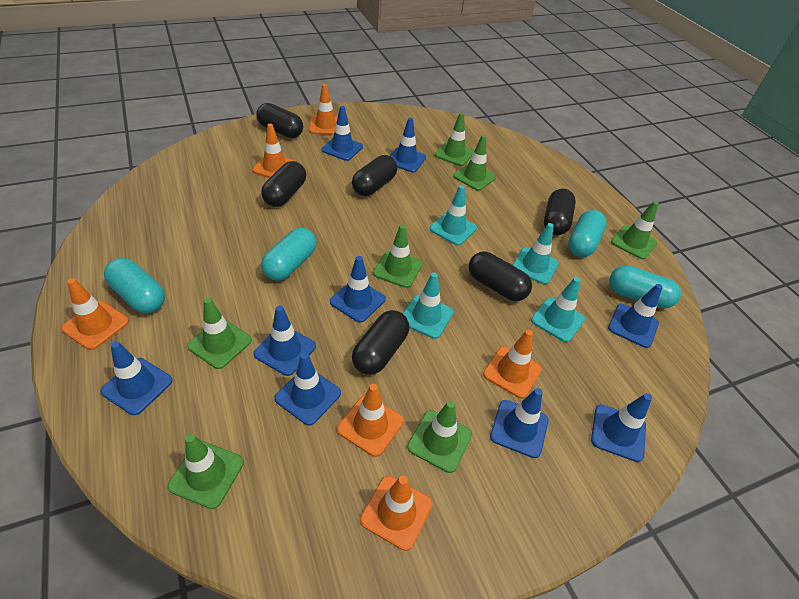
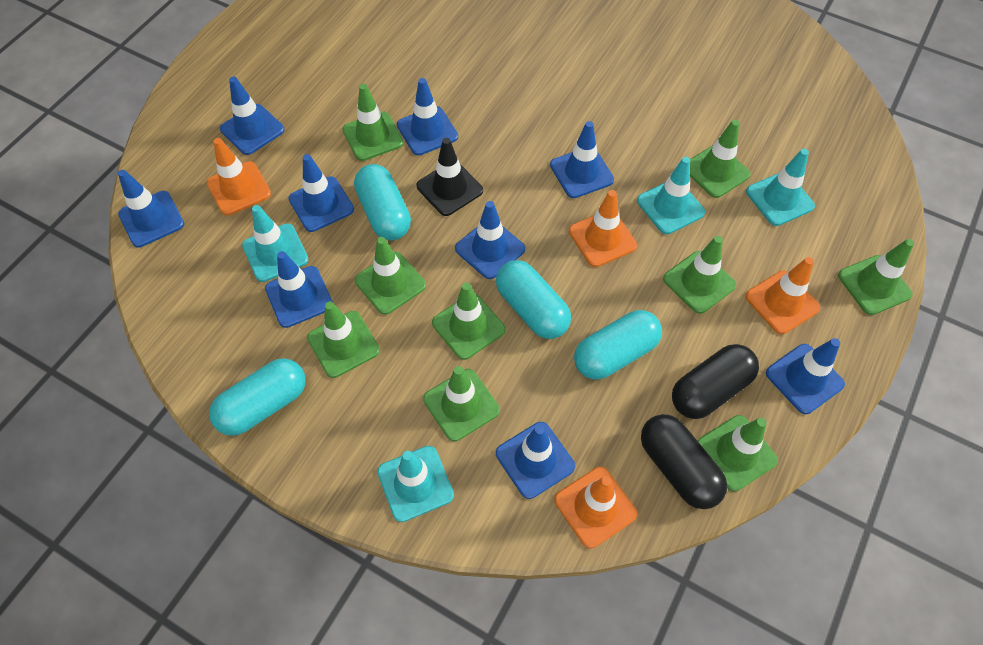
black capsule: [256,103,303,138] [261,161,306,207] [352,155,397,196] [352,310,409,375] [469,252,532,301] [544,188,576,235] = 6 -> [641,414,727,509] [672,344,759,419] = 2
black traffic cone: none = 0 -> [416,138,483,216] = 1
green traffic cone: [167,434,244,509] [187,298,252,369] [373,225,423,288] [407,400,472,473] [435,113,474,166] [453,135,496,191] [611,201,659,259] = 7 -> [307,302,380,378] [342,84,403,161] [355,237,426,315] [423,366,500,441] [432,283,505,360] [663,236,736,314] [690,120,751,198] [698,415,778,492] [838,239,914,315] = 9
orange traffic cone: [61,278,129,350] [252,124,294,178] [309,84,338,135] [337,384,404,457] [360,475,433,551] [483,330,542,399] = 6 -> [207,138,271,216] [554,467,637,548] [569,190,637,267] [745,257,820,334] = 4

